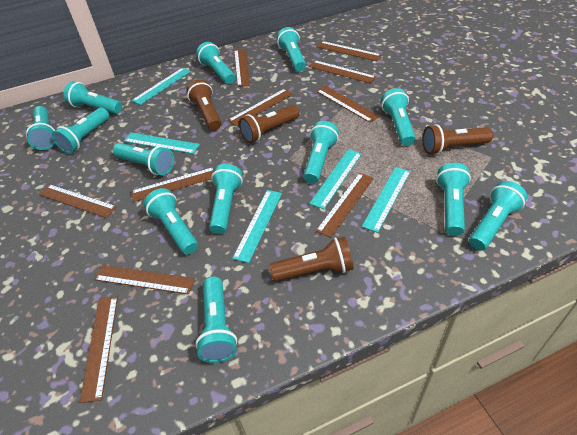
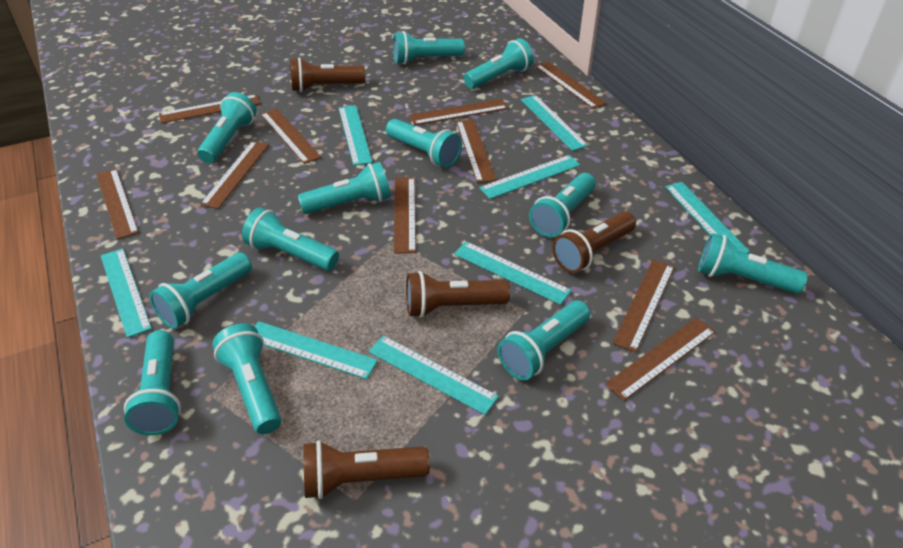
turquoise flashlight: [26,106,55,150] [52,107,109,154] [63,81,122,114] [113,143,174,176] [144,188,198,255] [195,276,237,363] [196,42,235,84] [209,164,243,234] [277,27,306,72] [303,121,339,183] [381,88,416,146] [436,163,471,236] [469,181,527,250] = 13 -> [124,330,181,435] [149,253,252,329] [197,92,257,163] [212,323,282,434] [242,207,339,271] [298,162,391,214] [386,119,462,168] [393,31,465,64] [464,38,534,89] [497,300,590,380] [529,173,596,237] [698,233,808,294] = 12
turquoise ruler: [124,132,200,154] [132,68,191,105] [232,190,282,263] [309,149,362,209] [362,167,410,233] = 5 -> [101,248,152,338] [255,321,378,379] [339,105,373,166] [368,335,499,415] [454,241,572,305] [479,155,580,199] [521,95,588,151] [665,182,750,253] = 8

